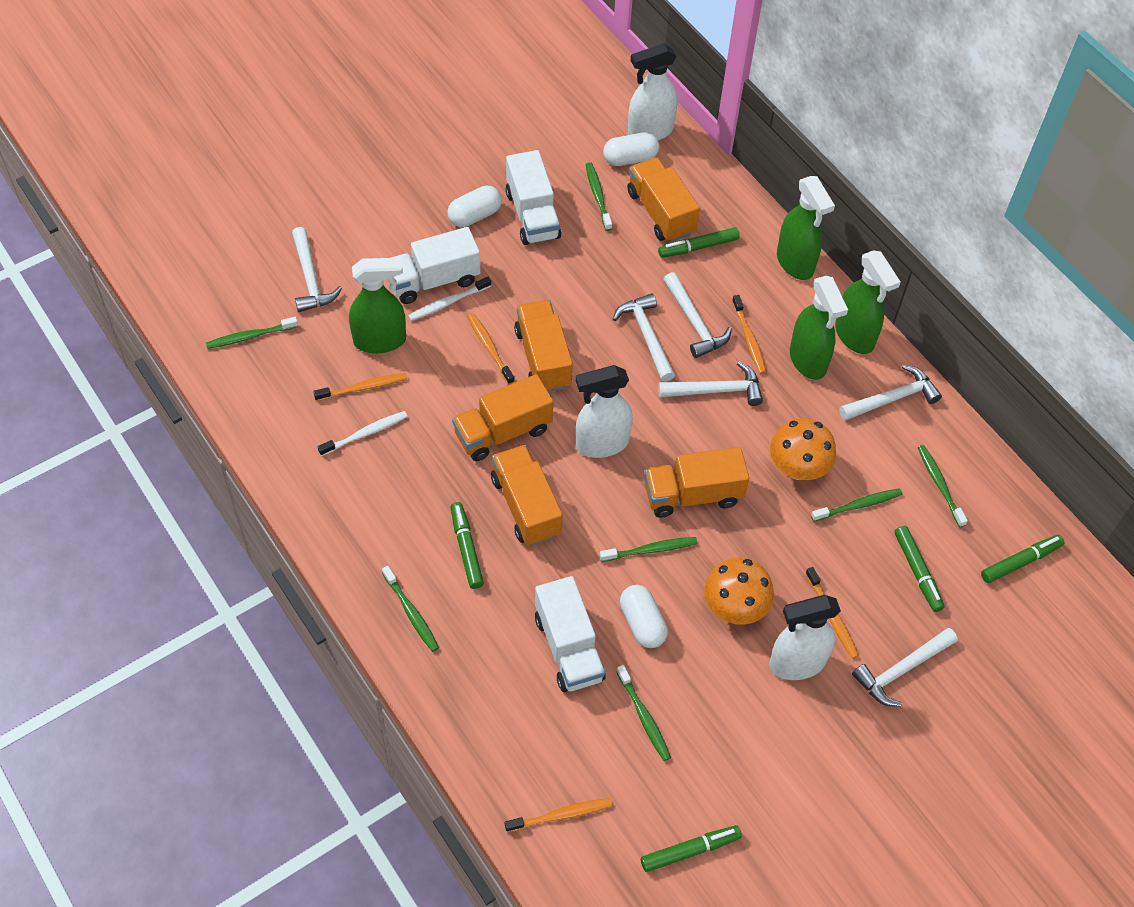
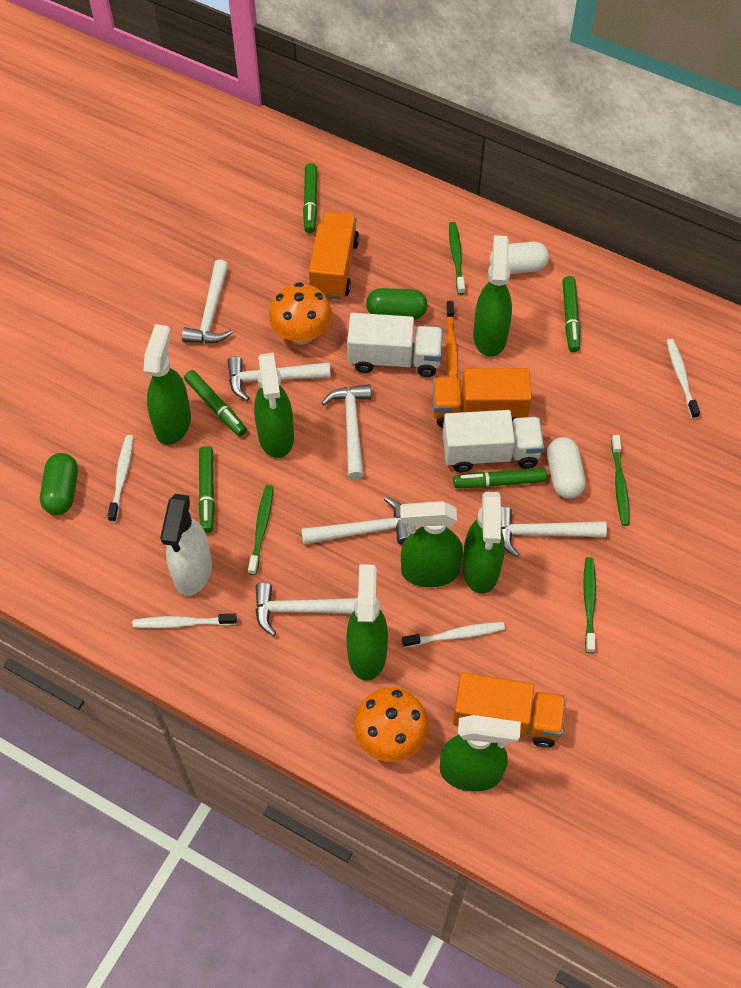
green capsule: none = 0 -> [40,453,78,515] [366,288,428,320] = 2
green spray bottle: [349,258,406,353] [777,176,835,280] [790,276,848,380] [835,251,901,354] = 4 -> [144,324,191,445] [254,353,294,458] [346,564,388,681] [400,501,463,587] [440,715,521,792] [462,492,505,594] [473,235,512,357] = 7
green toothbrush: [206,317,298,349] [382,566,439,652] [585,162,612,231] [600,537,698,562] [616,665,671,761] [811,488,902,522] [917,445,968,527] = 7 -> [248,485,273,575] [449,222,465,295] [583,557,596,653] [611,435,630,526] = 4
orange toothbrush: [313,373,408,401] [467,313,515,385] [505,798,612,832] [732,295,766,374] [805,567,859,659] = 5 -> [446,301,458,377] = 1
orange truck: [452,374,553,461] [491,445,562,546] [514,300,573,392] [627,157,700,242] [644,447,749,518] = 5 -> [309,211,359,300] [433,368,532,428] [453,672,566,748] = 3
white capsule: [447,186,502,227] [603,132,659,166] [620,585,668,648] = 3 -> [489,242,549,274] [547,437,586,498] = 2
white spray bottle: [576,365,633,458] [628,43,677,140] [769,595,841,680] = 3 -> [160,494,212,596] = 1
white toothbrush: [318,411,408,456] [408,277,491,321] = 2 -> [107,435,133,522] [132,614,237,628] [402,622,505,648] [667,339,700,419] = 4
white truck: [391,227,481,304] [506,150,561,245] [535,576,606,692] = 3 -> [347,313,443,377] [443,410,544,472] = 2

